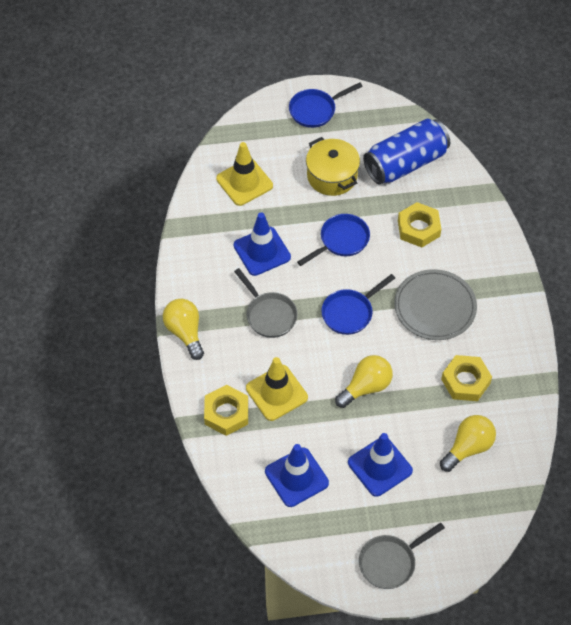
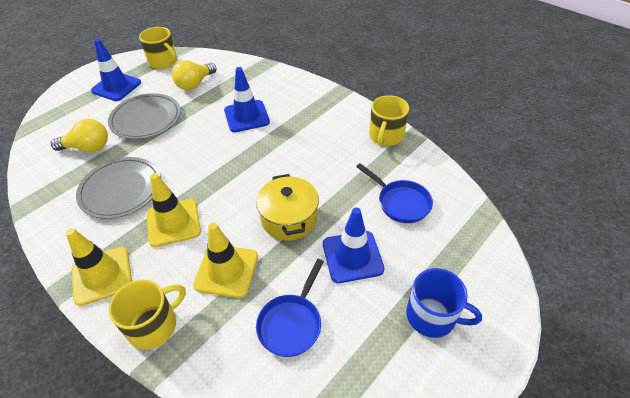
blue can: [363,119,450,184] = 1 -> none = 0
blue mug: none = 0 -> [406,268,482,338] = 1
blue pan: [289,82,363,128] [297,214,370,266] [321,274,395,335] = 3 -> [256,259,324,357] [356,163,433,223] = 2
grey pan: [234,268,298,338] [359,523,445,589] = 2 -> none = 0
grey plate: [394,269,477,340] = 1 -> [76,157,161,219] [108,93,181,139] = 2
yellow light bulb: [163,299,204,360] [335,355,393,408] [440,415,496,472] = 3 -> [51,119,108,152] [172,60,217,90] = 2
yellow mug: none = 0 -> [108,280,186,349] [139,27,177,69] [369,95,409,146] = 3
yellow nut: [204,385,248,436] [398,202,441,247] [441,355,492,401] = 3 -> none = 0
yellow traffic cone: [216,142,273,206] [246,357,308,421] = 2 -> [66,228,132,306] [147,173,201,247] [193,223,258,298] = 3

